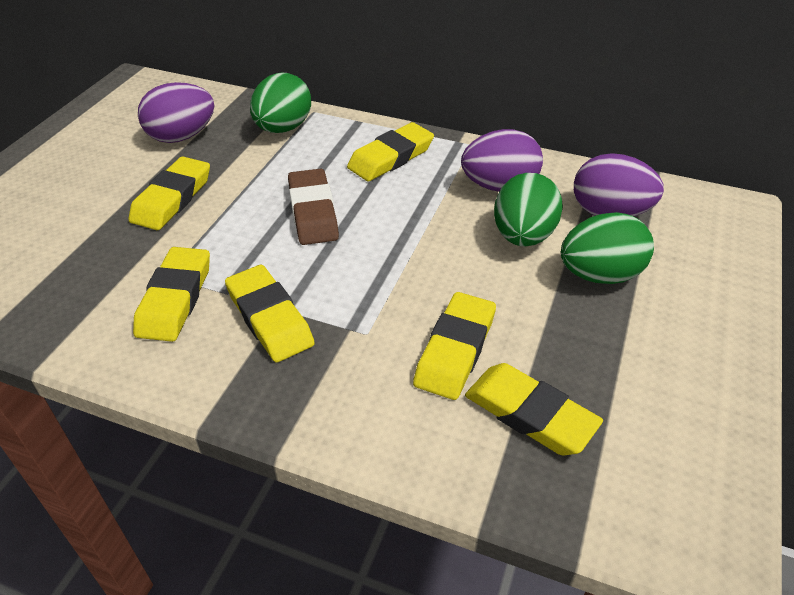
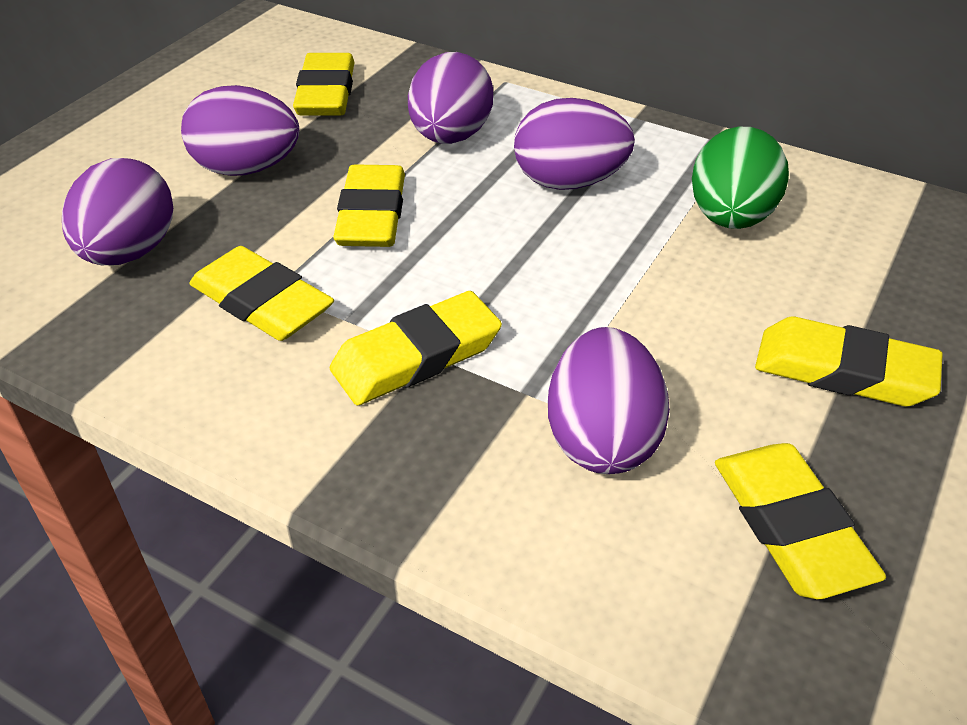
brown eraser: [288,169,339,245] = 1 -> none = 0
green egg: [250,72,311,133] [494,173,563,247] [561,212,654,284] = 3 -> [692,127,789,229] = 1
purple egg: [138,82,214,143] [461,129,543,192] [574,153,664,216] = 3 -> [62,158,173,265] [181,85,299,176] [408,52,493,144] [514,98,635,190] [548,327,670,474] = 5

